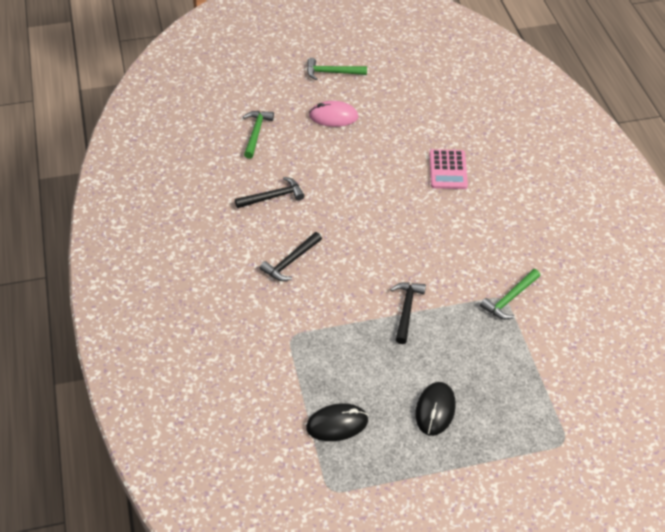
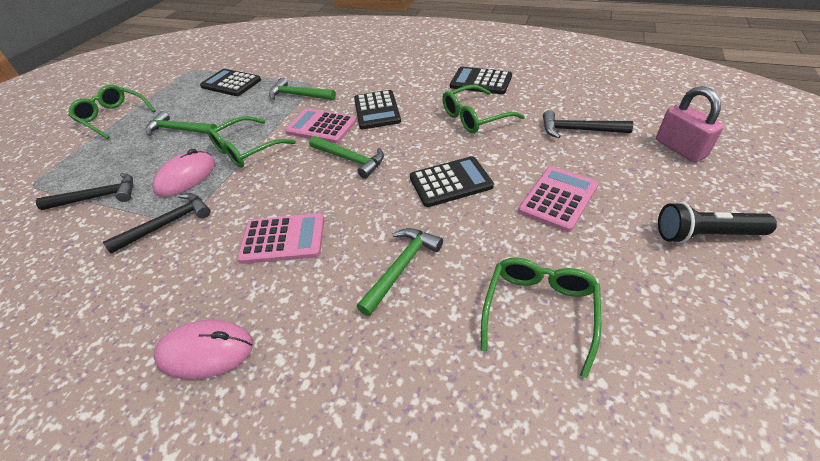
black calculator: none = 0 -> [200,69,261,96] [354,90,401,129] [410,156,494,207] [450,67,512,94] = 4
black flashlight: none = 0 -> [658,202,777,243] = 1
black mouse: [306,403,368,441] [415,382,456,436] = 2 -> none = 0
green glasses: none = 0 -> [68,85,156,139] [207,116,296,168] [442,85,525,133] [481,258,601,378] = 4
green hammer: [243,111,274,159] [307,58,367,80] [480,269,540,319] = 3 -> [146,111,217,136] [269,78,336,100] [309,136,384,179] [357,228,443,316] = 4
pink calculator: [429,149,468,189] = 1 -> [237,213,324,264] [285,109,357,143] [518,166,598,232] = 3
pink mouse: [309,101,358,127] = 1 -> [153,149,215,197] [153,320,253,380] = 2
pink padlock: none = 0 -> [656,86,724,162] = 1

